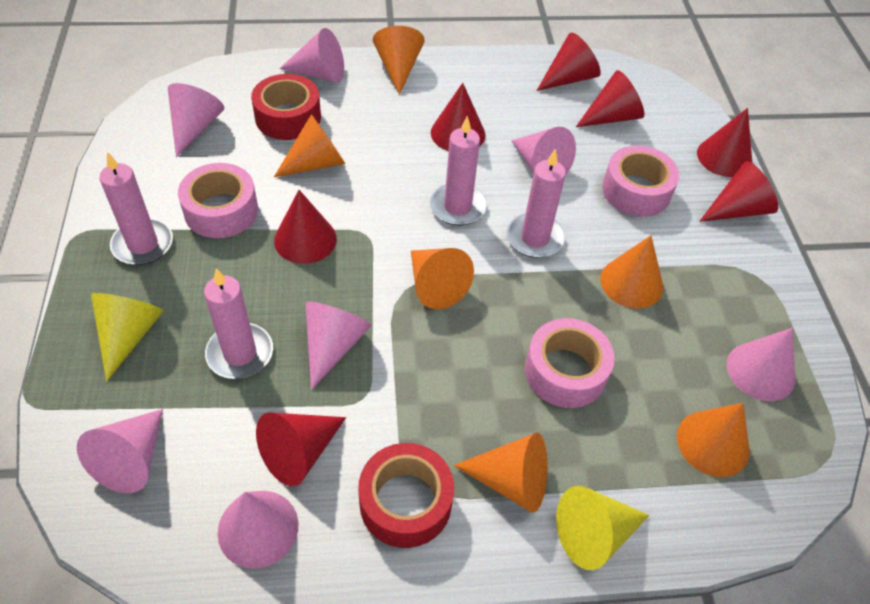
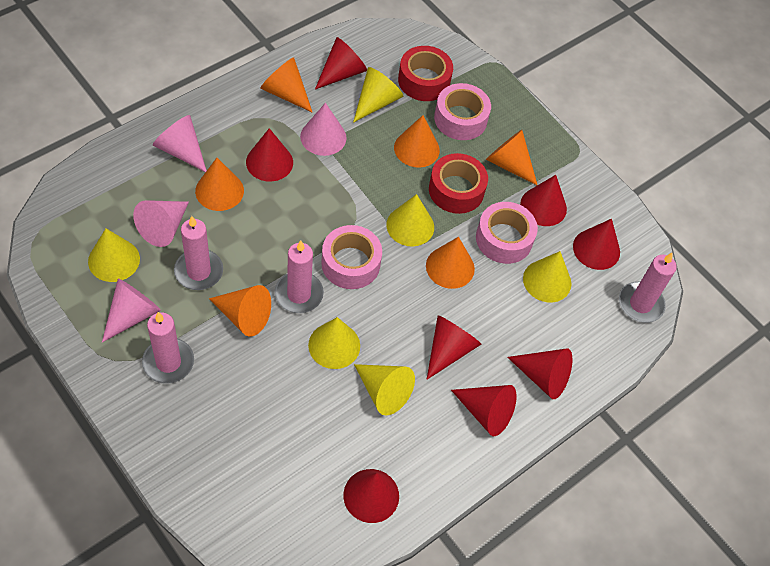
pink cone: [77,409,163,493] [168,83,224,157] [217,491,299,569] [279,28,344,82] [305,301,371,390] [512,127,576,174] [727,328,795,401] = 7 -> [102,278,161,343] [133,200,189,247] [153,115,207,172] [300,103,347,156] = 4
red cone: [256,412,346,486] [274,190,337,264] [431,83,485,151] [537,33,601,91] [576,70,644,127] [697,108,752,177] [699,161,778,222] = 7 -> [246,128,293,182] [315,37,367,90] [343,469,399,523] [426,315,481,380] [451,385,517,436] [507,348,573,399] [520,175,567,226] [573,219,620,270] = 8
yellow cone: [91,293,163,381] [556,486,649,570] = 2 -> [88,229,140,282] [308,317,360,369] [353,67,403,123] [354,364,415,416] [386,194,434,247] [523,251,571,302] = 6

